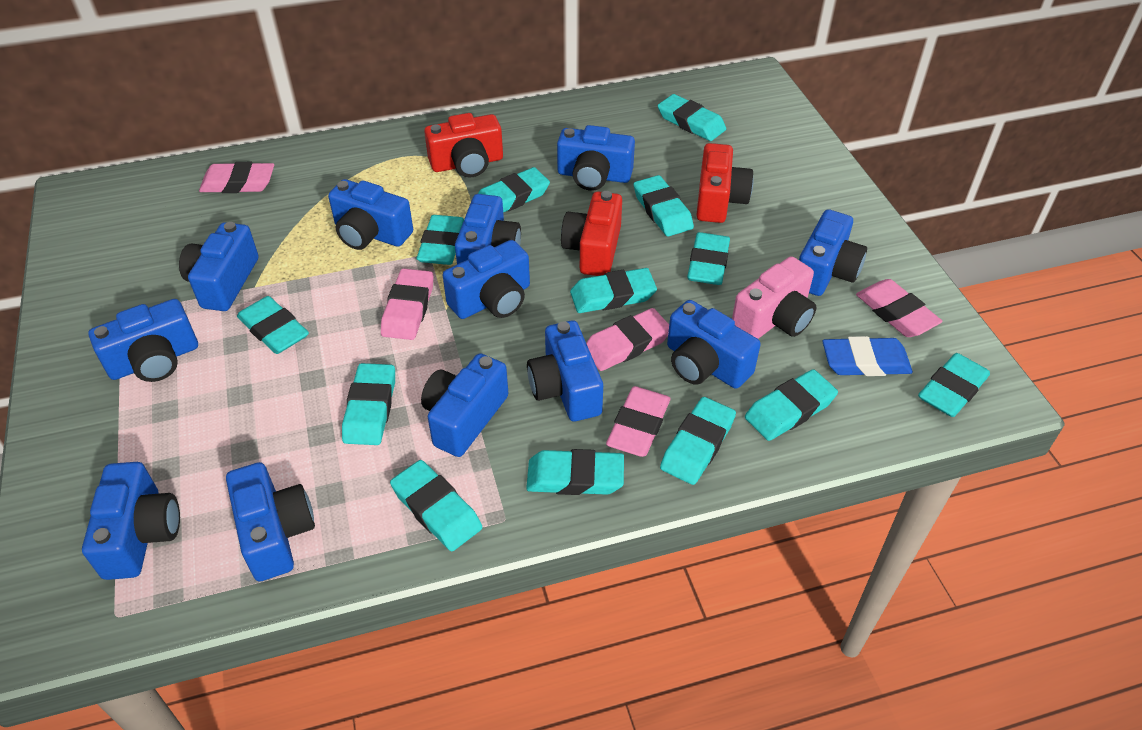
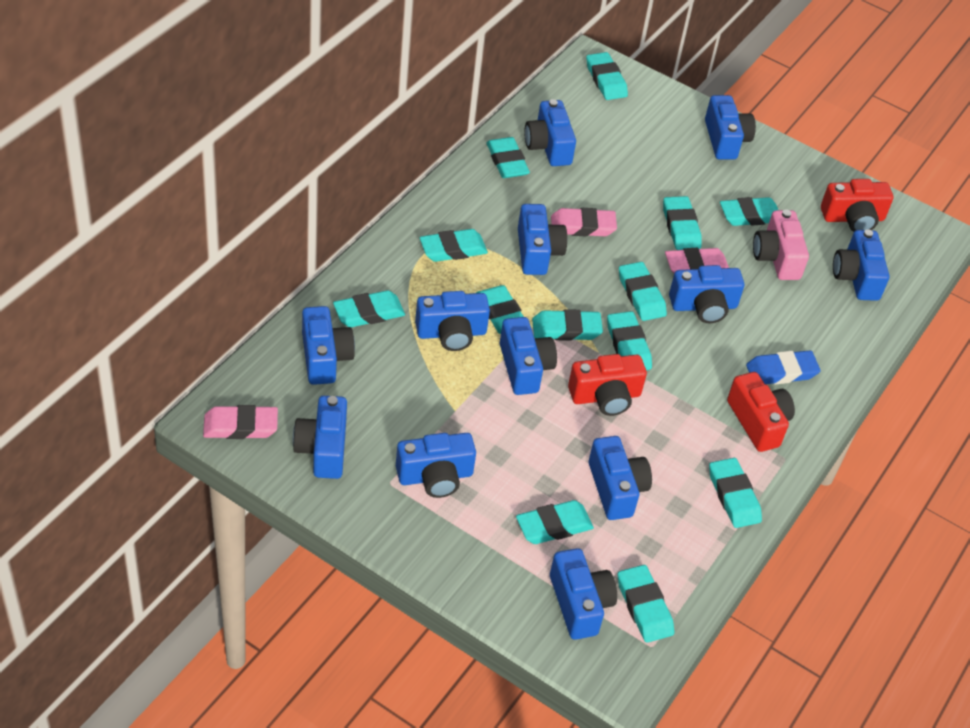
pink eraser: [199,162,274,193] [381,268,434,340] [586,308,669,371] [606,386,671,457] [856,279,942,337] = 5 -> [203,405,278,439] [551,208,617,236] [665,248,729,273] = 3

